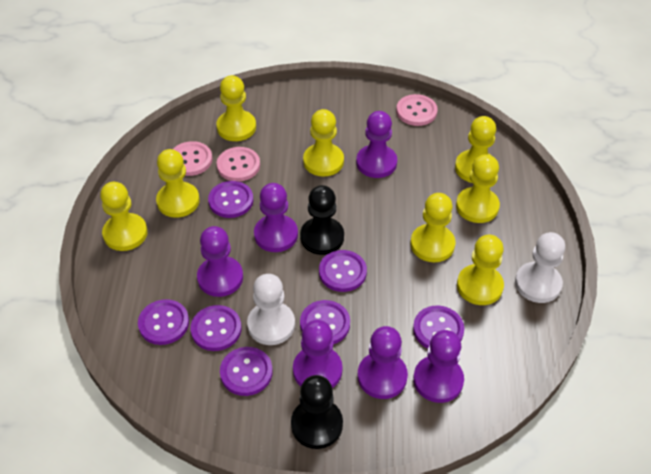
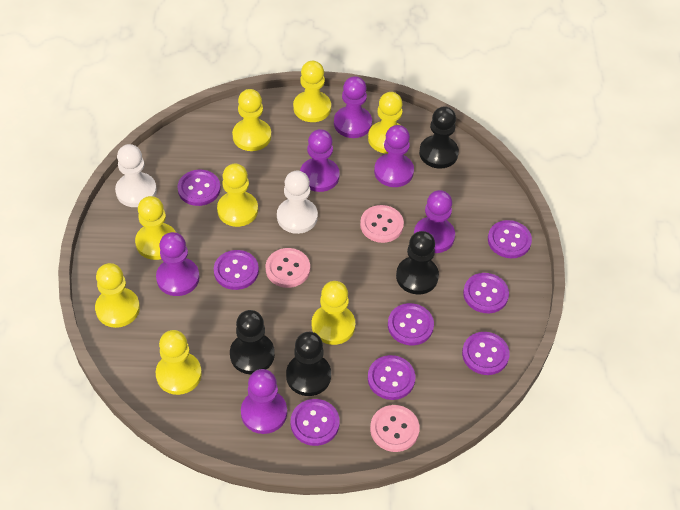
black pawn: [291,375,343,449] [300,185,344,255] = 2 -> [230,310,275,374] [286,332,331,396] [396,231,439,294] [419,106,459,169] = 4
purple button: [138,299,189,345] [190,305,241,351] [208,181,253,218] [220,347,273,396] [300,300,350,344] [319,250,367,292] [413,306,464,349] = 7 -> [177,170,221,206] [214,250,259,290] [291,399,340,446] [368,355,415,400] [388,303,434,345] [462,332,510,375] [463,273,509,313] [488,220,532,258] = 8

